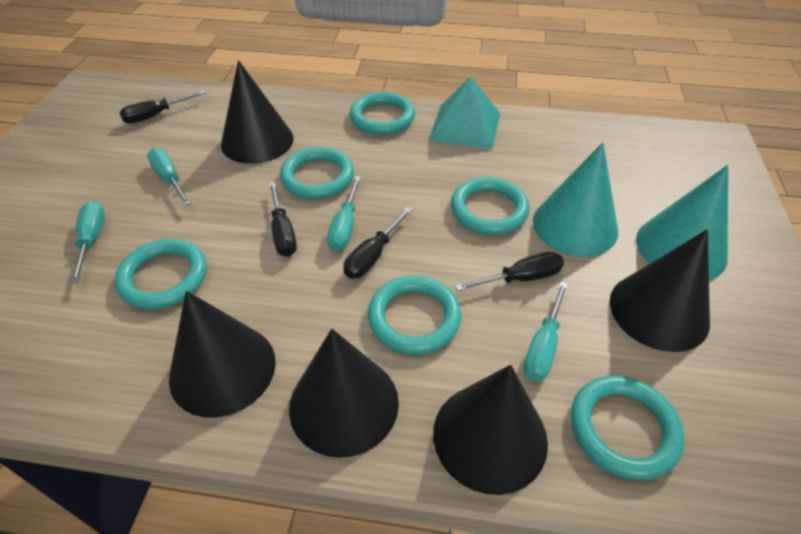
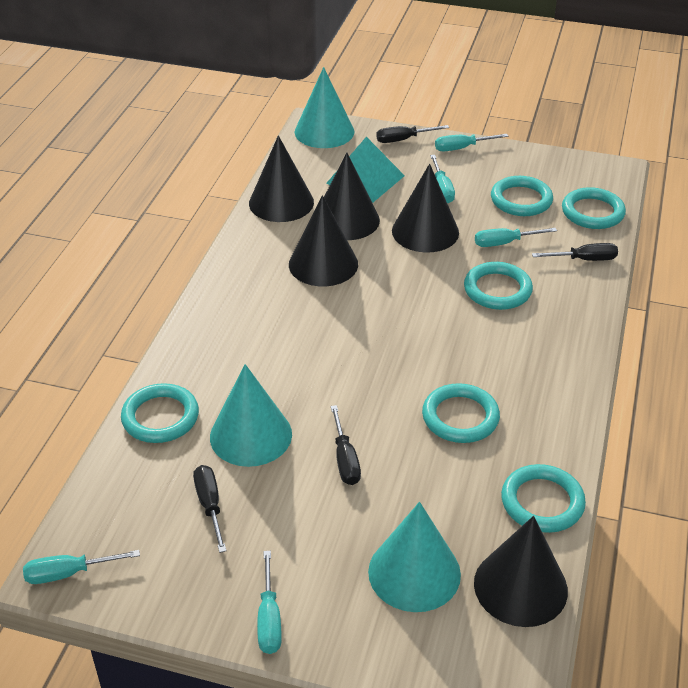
turquoise cone: [533,142,618,257] [636,165,728,280] = 2 -> [210,364,292,467] [295,67,354,148] [368,502,461,612] = 3
turquoise screwdriver: [70,201,105,284] [147,148,191,206] [327,176,361,251] [523,282,568,381] = 4 -> [23,550,140,584] [257,551,282,654] [430,155,455,203] [435,134,508,151] [475,228,557,247] = 5

